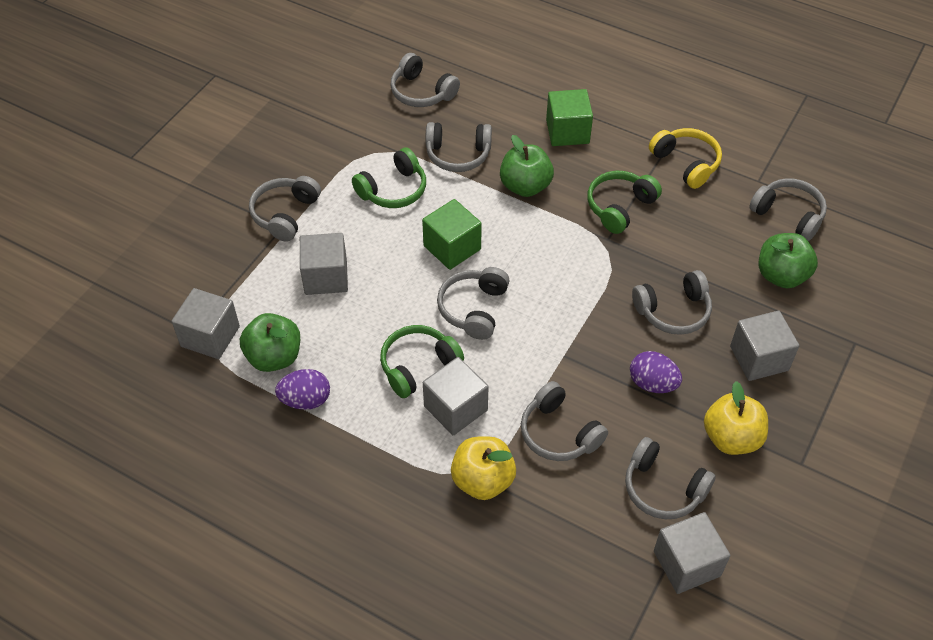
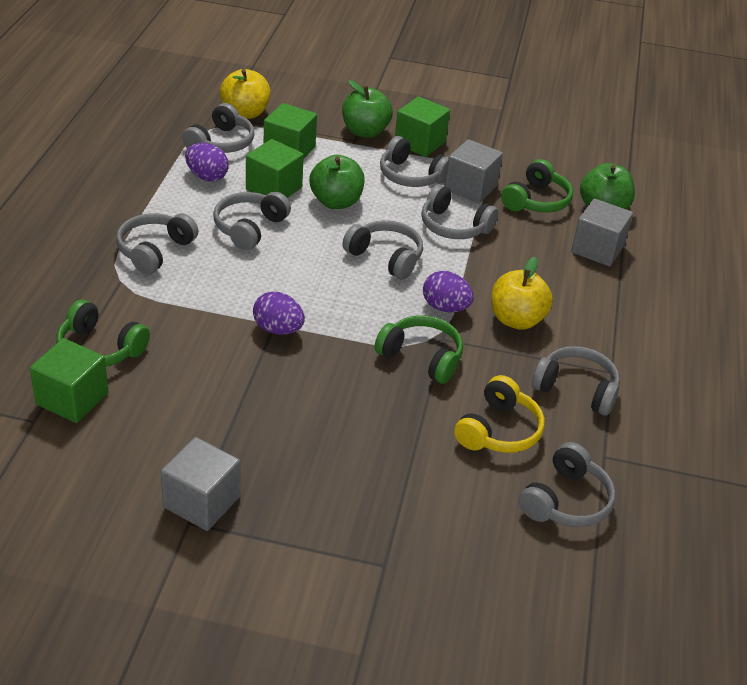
green cube: [422,199,482,270] [546,89,593,146] = 2 -> [30,338,108,423] [246,139,304,198] [264,103,317,159] [395,96,450,157] = 4
grey cube: [172,288,240,359] [300,233,348,295] [423,357,489,435] [654,512,730,594] [730,311,799,381] = 5 -> [161,437,240,531] [445,139,503,203] [571,198,633,266] = 3
purple egg: [275,369,330,410] [630,351,682,393] = 2 -> [185,143,229,182] [253,291,305,335] [423,271,474,312] = 3

